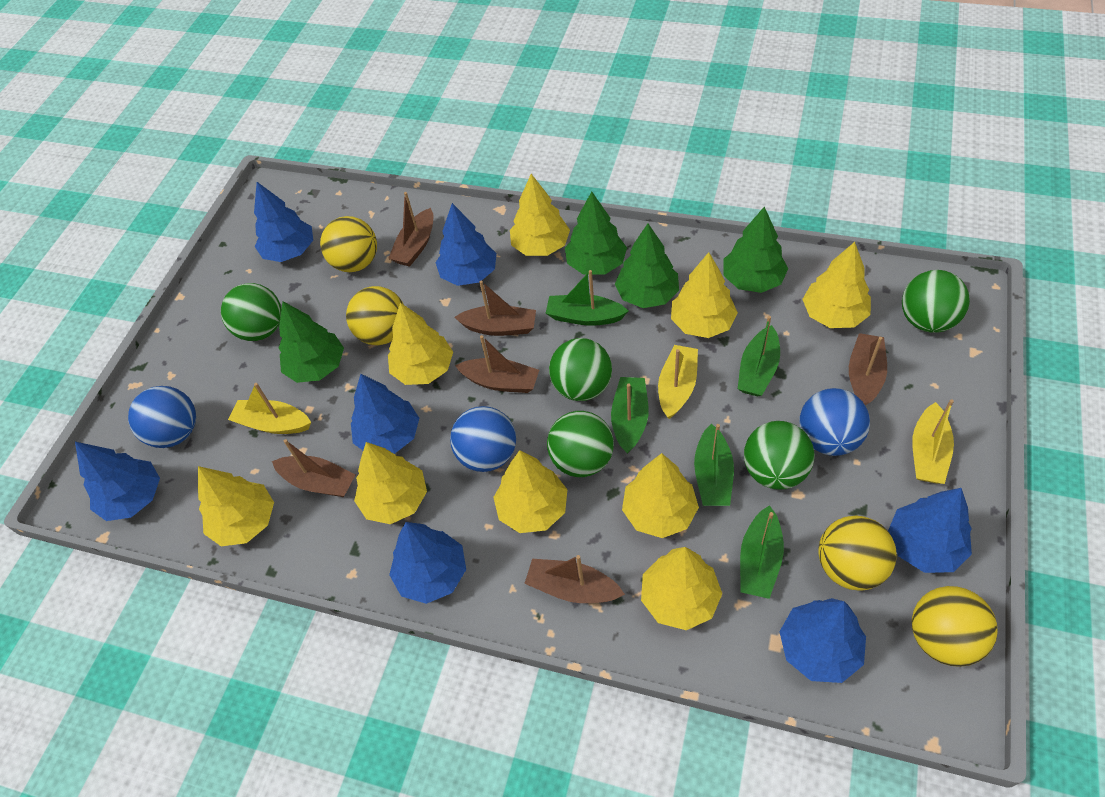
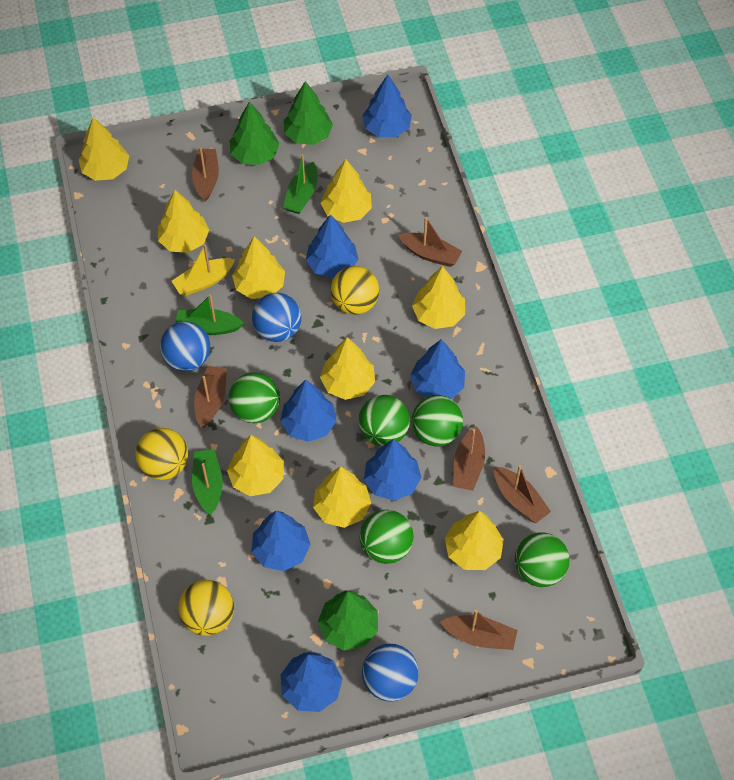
green boat: [546,270,628,326] [611,377,649,454] [694,424,734,506] [738,316,780,397] [740,505,784,599] = 5 -> [176,294,244,335] [192,449,223,515] [283,154,317,214] = 3
green tree: [279,301,344,383] [565,192,627,274] [615,223,679,308] [723,206,788,293] = 4 -> [230,102,280,165] [284,81,333,145] [318,590,378,651] = 3
yellow ball: [320,216,377,272] [346,286,404,345] [818,516,897,591] [912,586,998,667] = 4 -> [135,428,188,480] [178,580,234,636] [330,266,379,315] = 3
yellow boat: [228,383,311,434] [658,345,698,419] [912,399,954,484] = 3 -> [172,244,235,296] = 1

